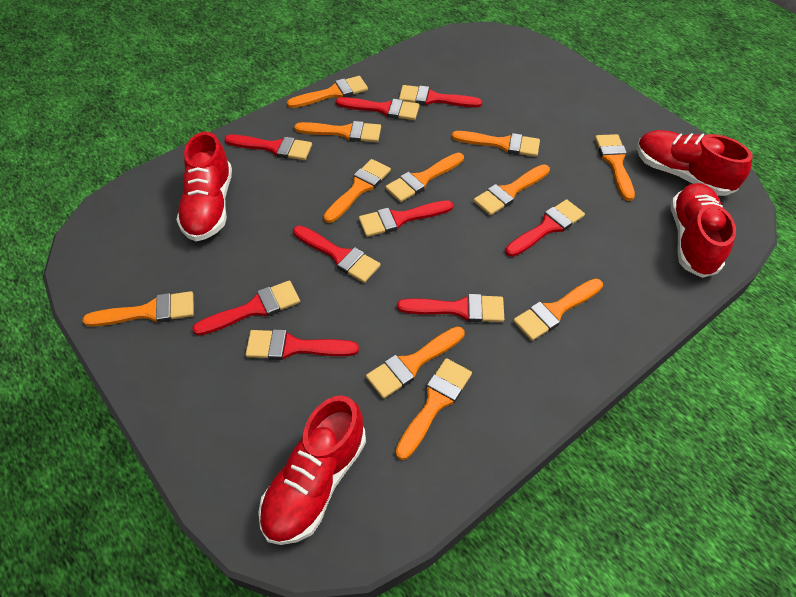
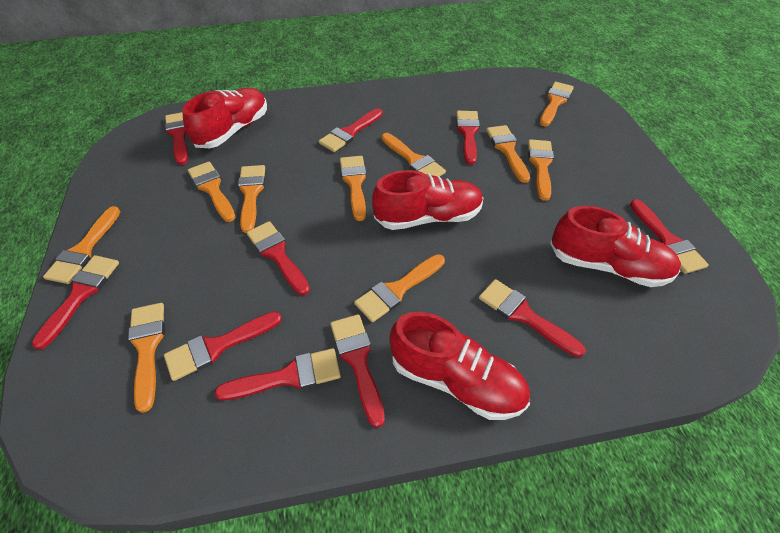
orange brush: [83,291,194,326] [287,76,368,108] [294,121,381,142] [324,159,391,223] [366,326,465,399] [385,153,464,202] [395,358,472,460] [452,131,540,157] [474,164,550,215] [513,278,603,341] [595,134,635,201] = 11 -> [43,206,120,284] [128,303,165,413] [188,162,236,222] [238,165,265,233] [340,156,366,221] [354,254,445,322] [381,133,446,177] [486,125,530,183] [528,139,554,201] [540,82,574,126] = 10
red brush: [192,280,300,336] [225,135,312,160] [245,329,359,360] [293,226,380,283] [336,97,419,120] [359,200,453,237] [397,294,504,322] [399,85,482,108] [505,199,585,257] = 9 -> [32,255,119,350] [164,312,282,381] [165,112,188,165] [215,348,341,400] [247,221,310,295] [319,108,383,152] [330,314,385,428] [456,111,480,165] [479,279,586,357] [630,199,709,274] = 10

